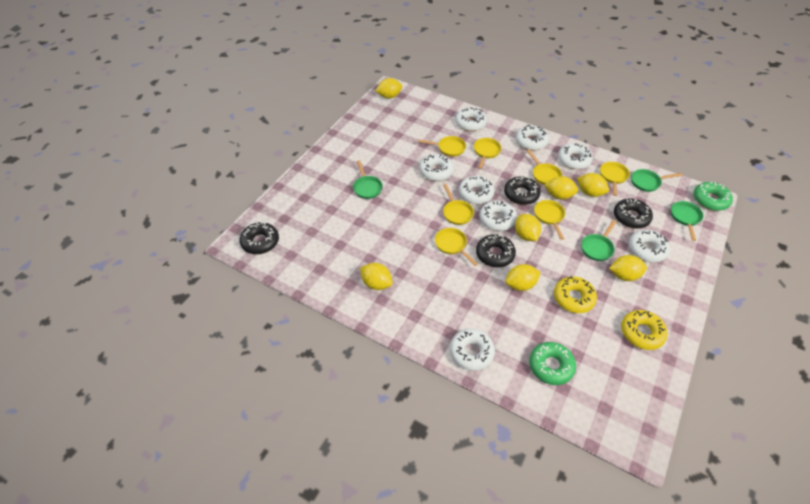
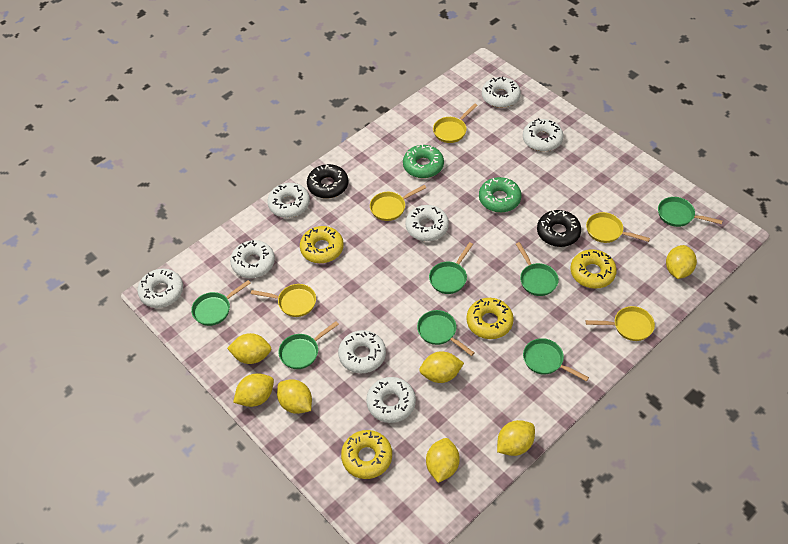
black donut: [240,222,279,254] [476,234,516,267] [504,176,541,205] [614,198,653,229] = 4 -> [307,164,348,199] [537,210,581,247] = 2
green pan: [353,160,383,199] [581,220,617,261] [631,169,682,192] [671,201,704,241] = 4 -> [191,280,251,326] [279,321,339,369] [417,310,475,356] [429,242,473,294] [516,242,559,296] [523,338,589,381] [658,197,723,227] = 7
yellow donut: [554,276,597,313] [621,310,668,350] = 2 -> [300,226,344,263] [341,430,392,479] [466,298,514,339] [570,249,617,289] = 4
yellow pan: [418,136,466,157] [435,228,478,266] [443,184,474,225] [474,138,501,169] [527,150,562,185] [534,200,565,240] [600,162,630,196] = 7 -> [251,284,316,317] [370,185,426,221] [433,103,478,143] [586,212,650,243] [586,306,655,341] = 5

